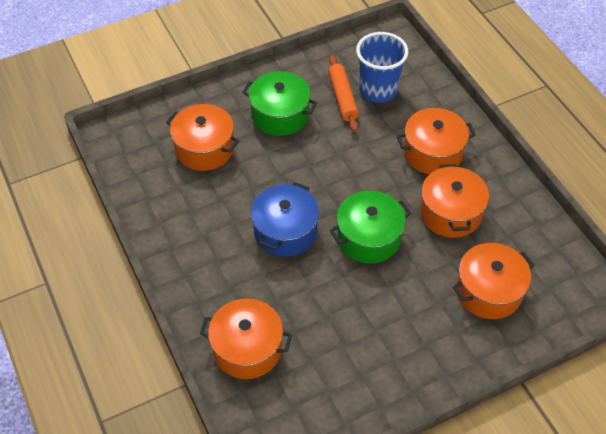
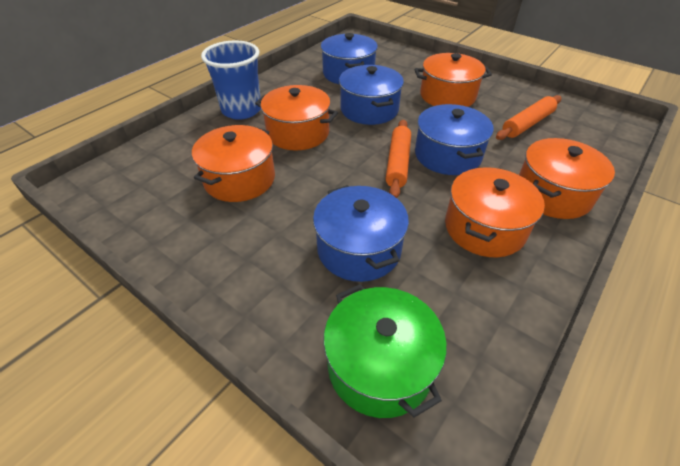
blue pot: [251,182,319,257] = 1 -> [313,185,409,282] [321,33,378,84] [339,65,404,125] [415,104,494,175] = 4
green pot: [242,71,317,136] [330,191,411,264] = 2 -> [323,284,447,418] = 1
orange rolling pin: [328,55,359,132] = 1 -> [386,120,411,198] [496,95,561,140] = 2

